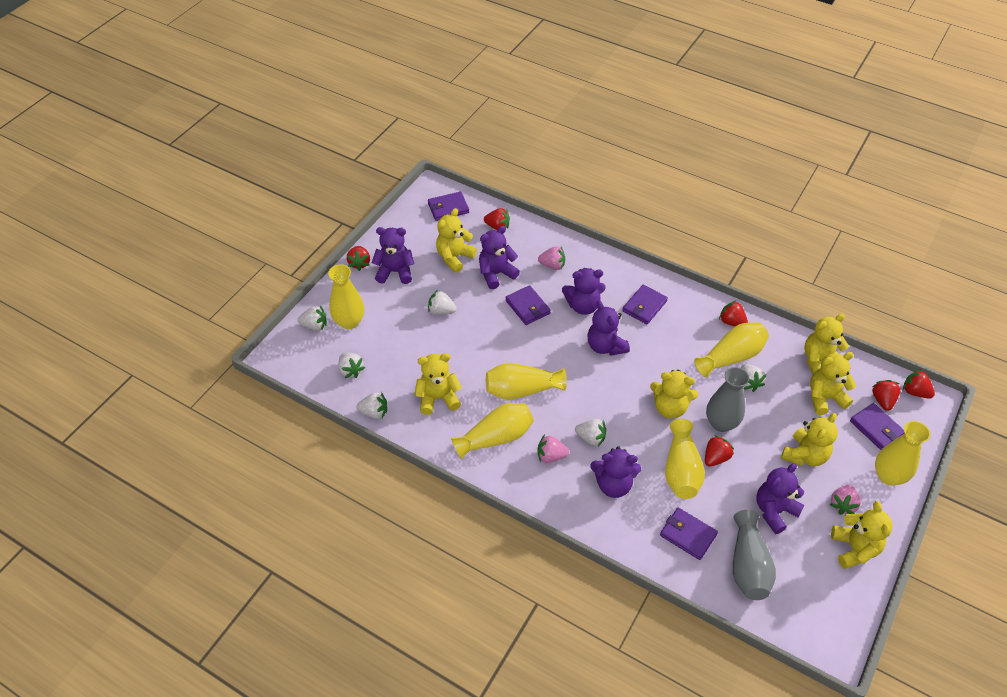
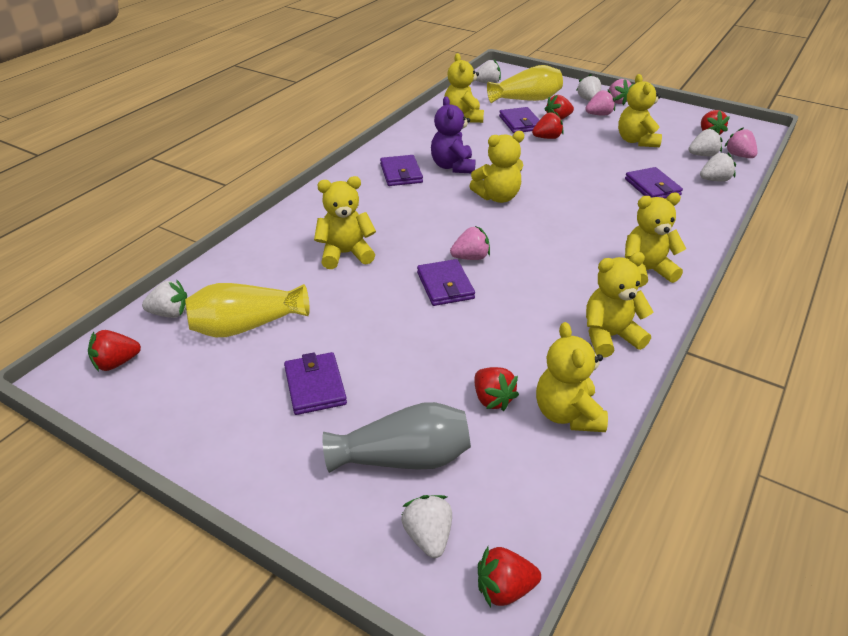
grey vase: [706,367,749,432] [733,510,776,600] = 2 -> [322,402,471,473] = 1
pink strawberry: [537,435,569,463] [538,247,565,270] [830,485,861,515] = 3 -> [450,226,490,260] [585,90,615,116] [609,79,634,105] [724,127,758,158] = 4
purple teddy bear: [372,227,415,284] [479,226,520,289] [562,268,606,315] [587,301,630,356] [590,446,641,498] [756,463,805,534] = 6 -> [431,96,476,173] = 1
yellow vase: [328,264,364,329] [451,403,534,459] [486,363,567,400] [665,419,705,499] [694,322,769,377] [875,421,931,486] = 6 -> [185,283,310,337] [487,65,563,103] = 2

